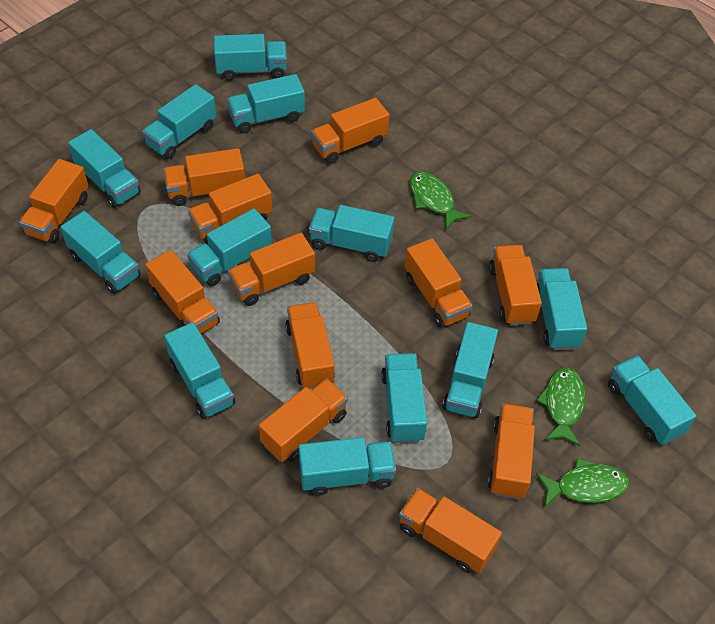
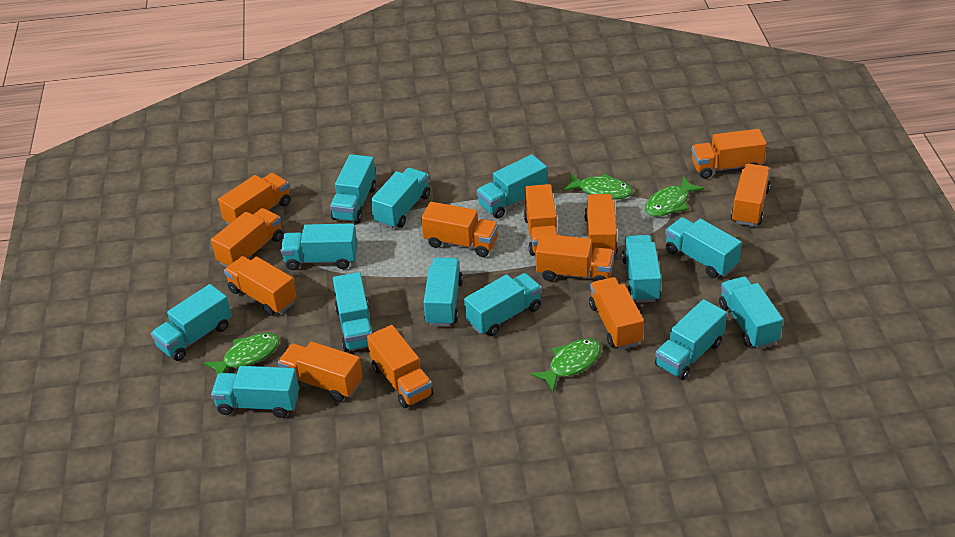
green fish: [410,172,471,230] [536,368,585,446] [536,458,629,508] = 3 -> [203,333,280,375] [531,339,601,392] [563,173,633,199] [645,176,705,217] = 4

